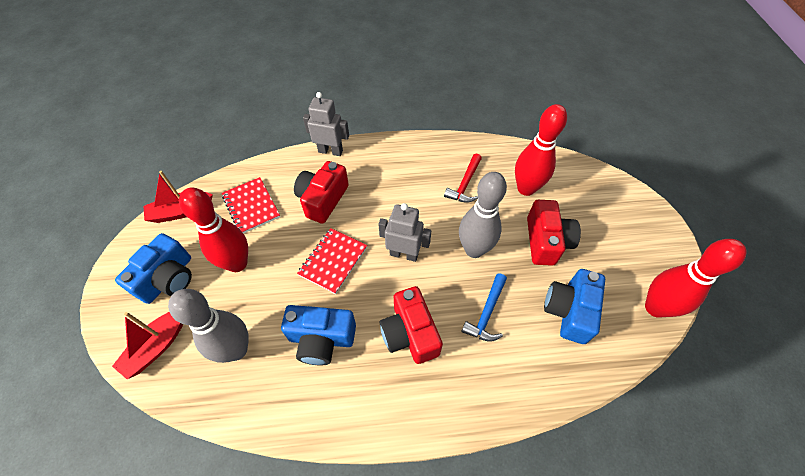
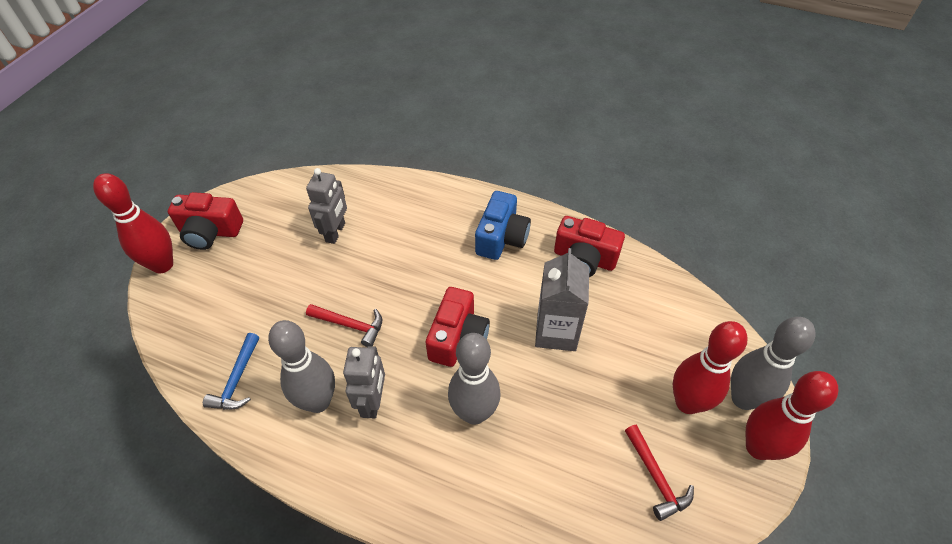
blue camera: [115,233,192,304] [281,305,356,366] [544,269,605,344] = 3 -> [475,191,531,260] = 1
grey bowling pin: [168,289,249,363] [459,172,507,258] = 2 -> [268,320,335,413] [448,333,501,425] [731,317,816,410] = 3
grey carton: none = 0 -> [535,248,589,351] = 1
red boat: [112,312,183,379] [144,171,213,223] = 2 -> none = 0
red hammer: [444,154,482,203] = 1 -> [306,304,382,347] [625,425,694,521] = 2
red notebook: [222,177,280,234] [297,228,367,294] = 2 -> none = 0

